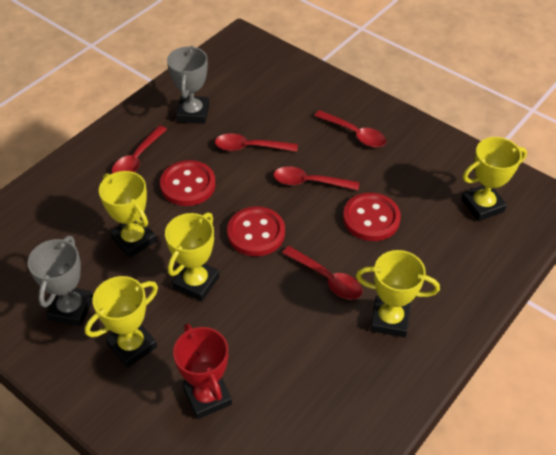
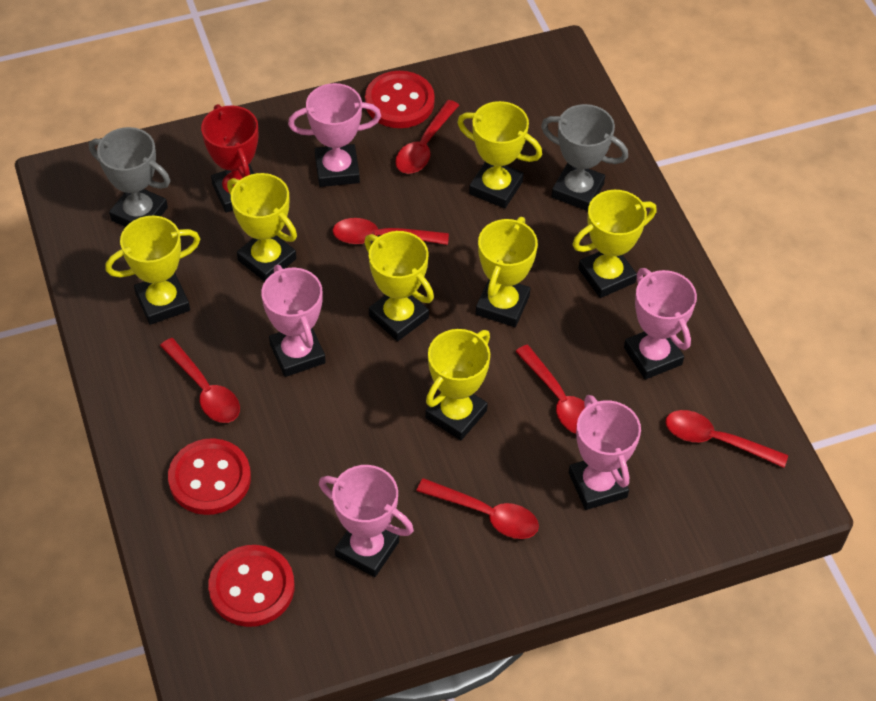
pink trophy: none = 0 -> [261,265,326,377] [288,83,381,187] [319,465,414,577] [568,395,641,510] [624,268,697,380] = 5
red spoon: [112,126,167,174] [215,133,298,152] [274,166,359,190] [282,246,362,300] [314,110,386,147] = 5 -> [160,338,240,423] [333,218,449,245] [395,100,459,174] [416,478,539,539] [515,345,585,434] [666,410,788,468] = 6
yellow trophy: [85,276,158,368] [99,171,157,258] [165,212,220,301] [356,250,440,337] [461,137,527,221] = 5 -> [105,216,200,325] [227,173,297,282] [364,231,434,341] [425,329,490,440] [457,101,542,209] [476,217,538,327] [573,190,656,298] = 7

